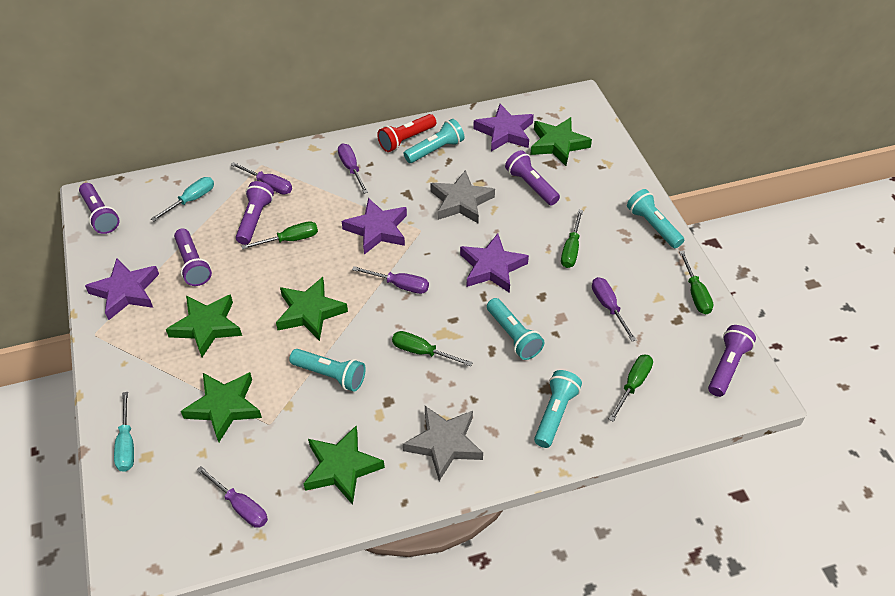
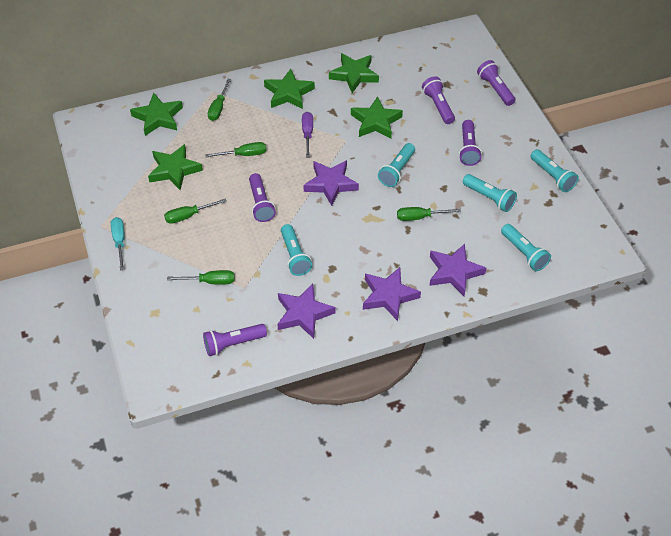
grey star: [403,406,483,481] [430,170,495,223] = 2 -> none = 0
purple screwdriver: [197,466,268,528] [231,162,292,195] [338,144,368,194] [352,266,429,294] [592,277,636,341] = 5 -> [302,112,313,158] = 1
red flashlight: [377,114,436,152] = 1 -> none = 0
turquoise screwdriver: [114,392,134,472] [151,177,214,222] = 2 -> [111,217,125,270] = 1

